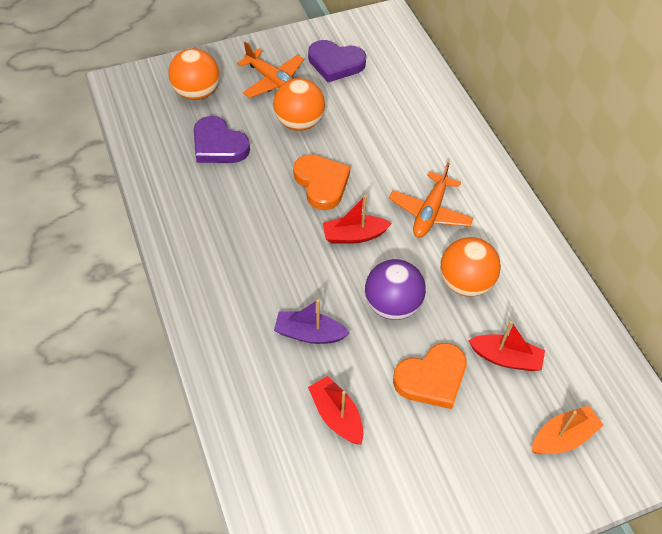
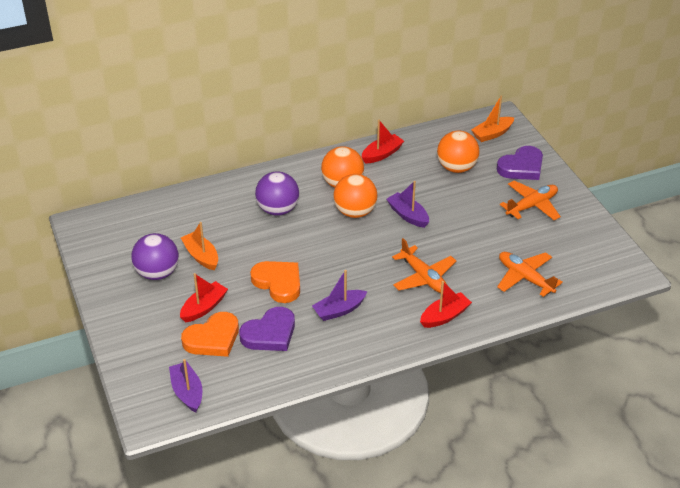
orange boat: [532,405,604,454] = 1 -> [181,222,218,270] [471,95,515,142] = 2
orange plane: [237,42,304,98] [389,163,474,238] = 2 -> [392,238,456,293] [497,252,563,297] [500,181,561,220] = 3
purple ball: [365,259,426,320] = 1 -> [131,233,179,280] [255,171,299,216] = 2
purple boat: [274,299,350,344] = 1 -> [169,359,202,412] [312,270,367,321] [387,181,429,228] = 3

